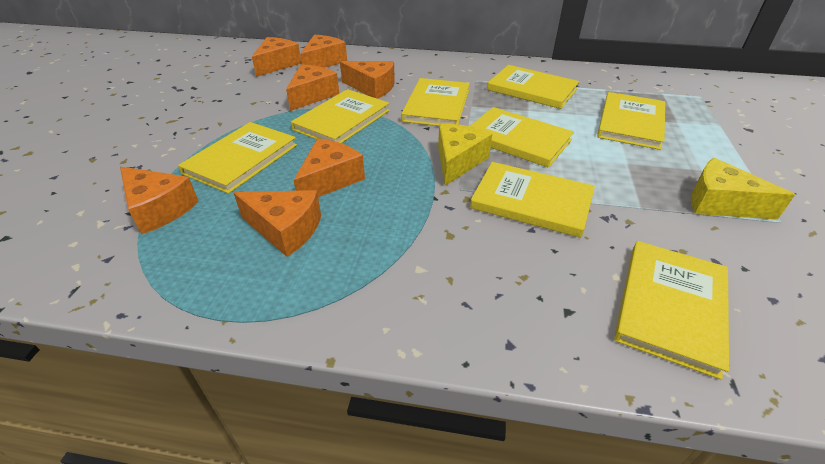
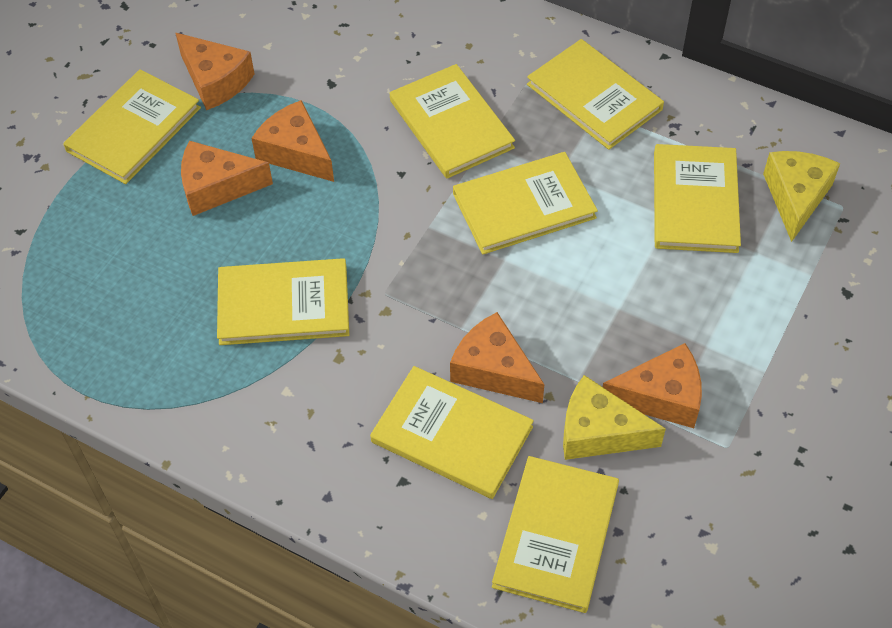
orange cheese: [120,166,199,234] [234,190,321,257] [252,37,301,77] [286,64,339,111] [293,139,365,197] [300,35,347,68] [340,61,395,99] = 7 -> [175,33,254,110] [181,141,273,216] [251,100,334,182] [450,312,545,403] [603,343,702,428] = 5

